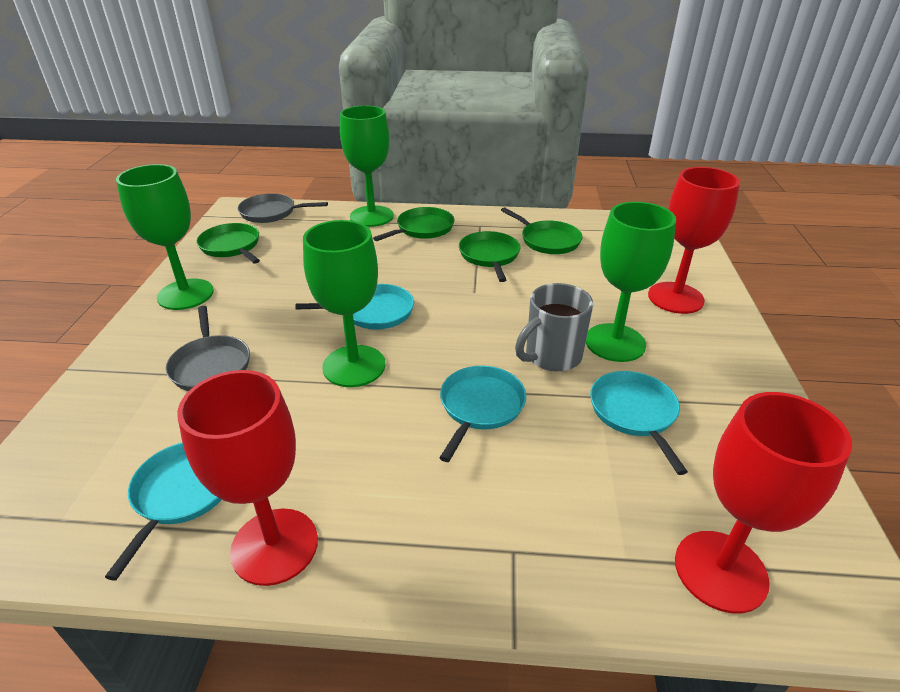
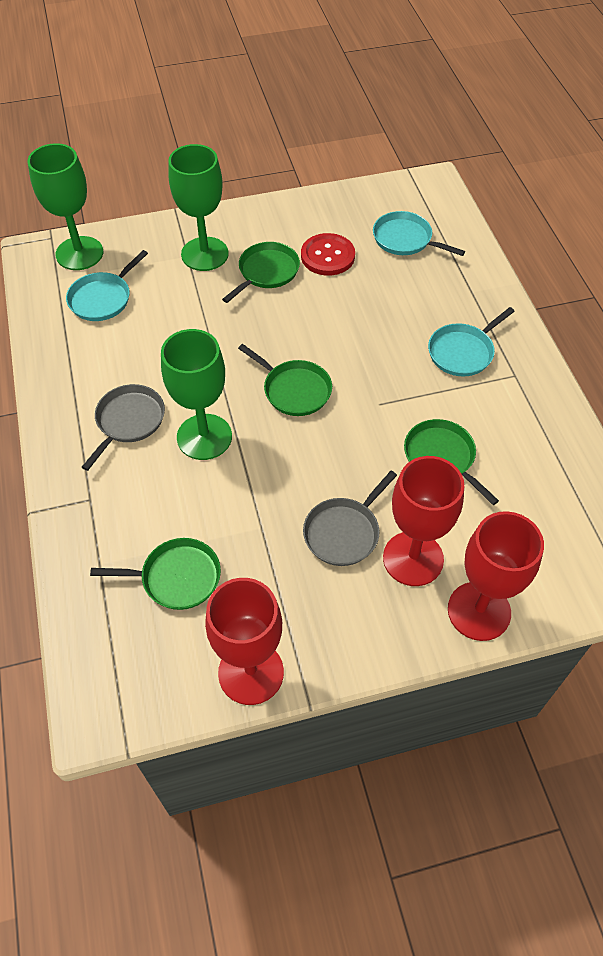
green goblet: [116,164,214,310] [303,220,386,387] [340,106,394,227] [586,202,676,362] = 4 -> [27,143,103,270] [161,329,232,460] [168,144,229,271] = 3
grey mug: [515,283,593,371] = 1 -> none = 0
red button: none = 0 -> [301,233,355,276] = 1
turquoise pan: [105,443,222,581] [296,284,414,330] [439,366,526,462] [590,371,688,475] = 4 -> [66,250,148,321] [373,211,465,256] [428,307,515,377] = 3

